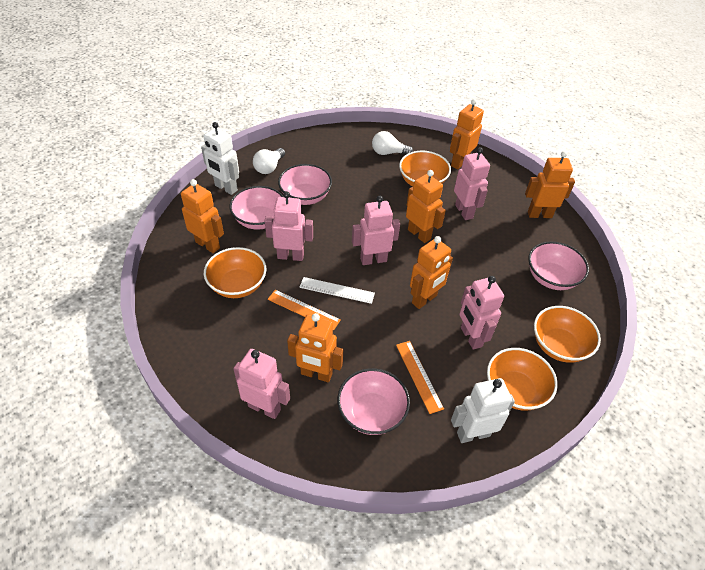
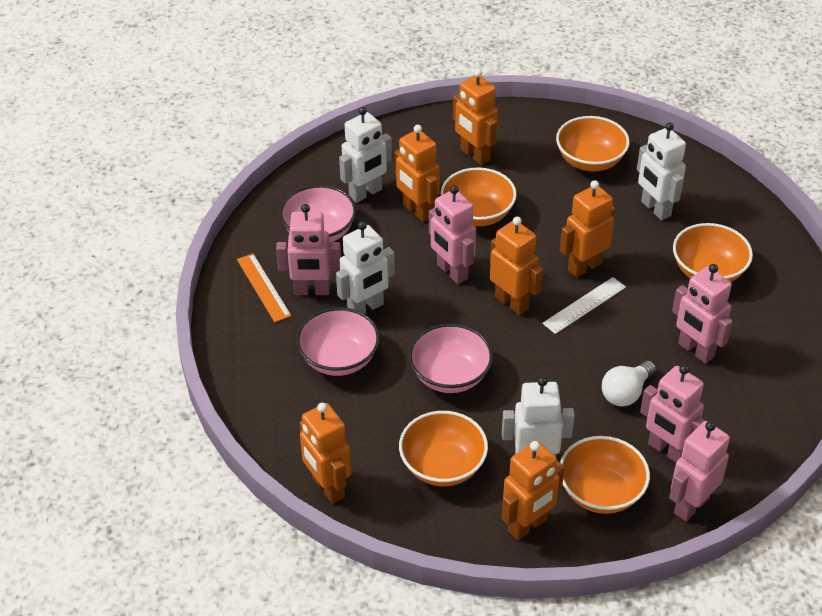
orange bowl: [204,247,266,298] [399,151,451,187] [487,348,558,411] [534,306,601,362] = 4 -> [399,411,488,486] [441,167,517,226] [556,116,630,171] [560,436,650,514] [673,223,753,282] = 5
orange ruler: [268,290,341,330] [396,341,444,414] = 2 -> [237,254,291,322] = 1
pink bowl: [229,186,284,230] [278,164,332,205] [337,368,410,435] [528,241,589,290] = 4 -> [280,185,356,243] [296,308,380,376] [408,324,493,393] = 3
white light bulb: [253,148,285,174] [372,131,413,155] = 2 -> [602,361,656,407] = 1
white robot: [201,122,239,195] [451,378,515,443] = 2 -> [336,221,395,314] [339,107,392,203] [502,376,575,457] [637,122,686,220] = 4

